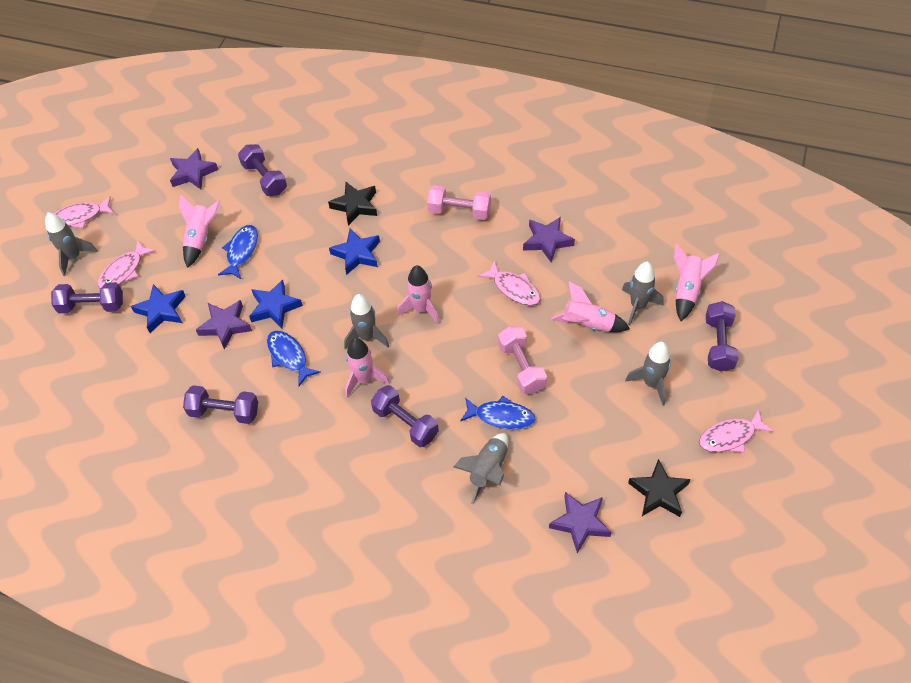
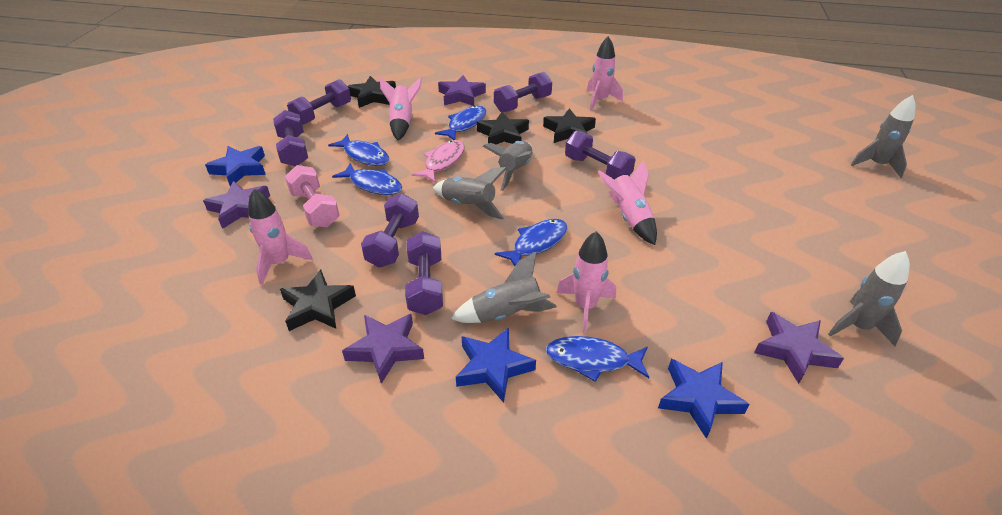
black star: [328,182,377,226] [628,459,691,517] = 2 -> [280,269,356,331] [347,76,396,108] [477,112,529,144] [543,108,596,143] = 4
blue fish: [218,225,258,279] [267,331,321,386] [460,396,536,430] = 3 -> [328,134,389,166] [332,163,402,195] [435,106,486,140] [495,219,567,266] [546,336,649,382] = 5
pink dumbbell: [427,185,491,220] [498,326,547,394] = 2 -> [285,165,340,227] = 1
pink fish: [54,196,114,228] [98,240,156,289] [478,261,541,306] [699,409,773,453] = 4 -> [412,140,464,182] = 1
purple dumbbell: [51,282,123,313] [183,385,258,424] [238,144,287,196] [371,385,439,447] [706,301,739,371] = 5 -> [273,110,308,166] [287,79,351,125] [361,193,419,268] [405,231,443,315] [494,72,552,112] [565,131,636,180] = 6

